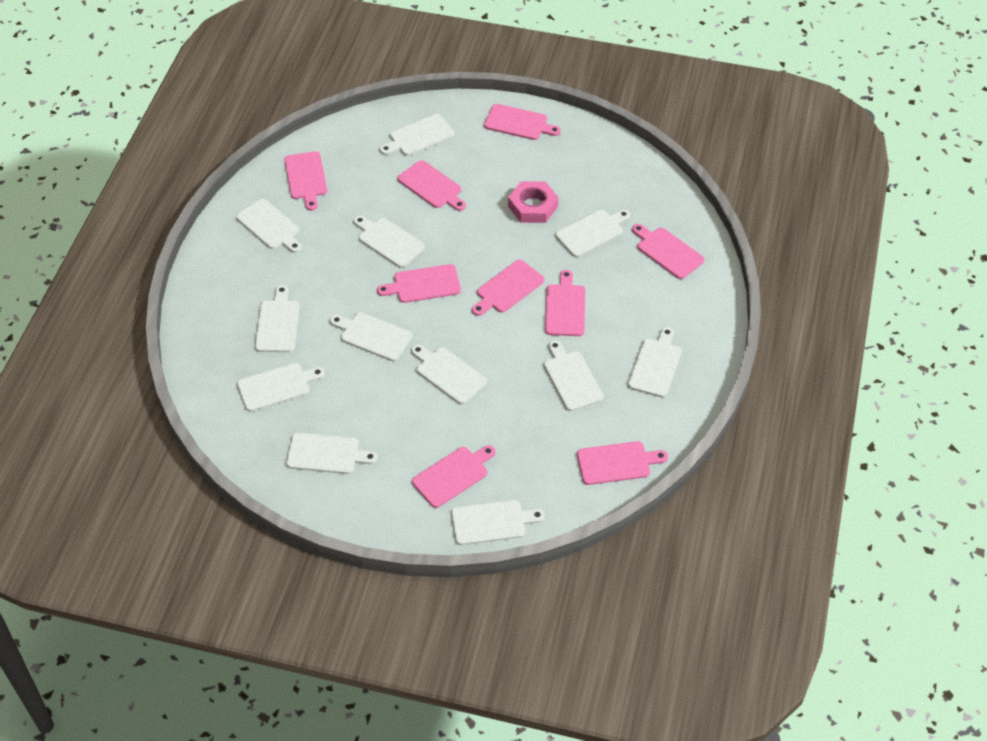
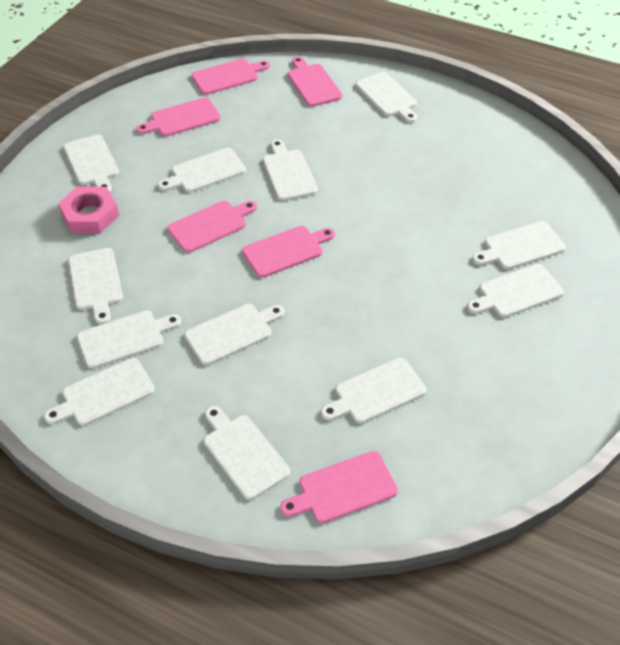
pink cutting board: [284,151,328,211] [377,264,461,303] [398,160,466,211] [412,445,495,508] [472,260,544,316] [484,104,561,140] [545,270,585,336] [577,441,668,485] [632,224,704,279] = 9 -> [136,97,221,136] [167,201,257,253] [191,59,270,95] [242,226,335,278] [280,451,398,523] [288,56,342,107] = 6

